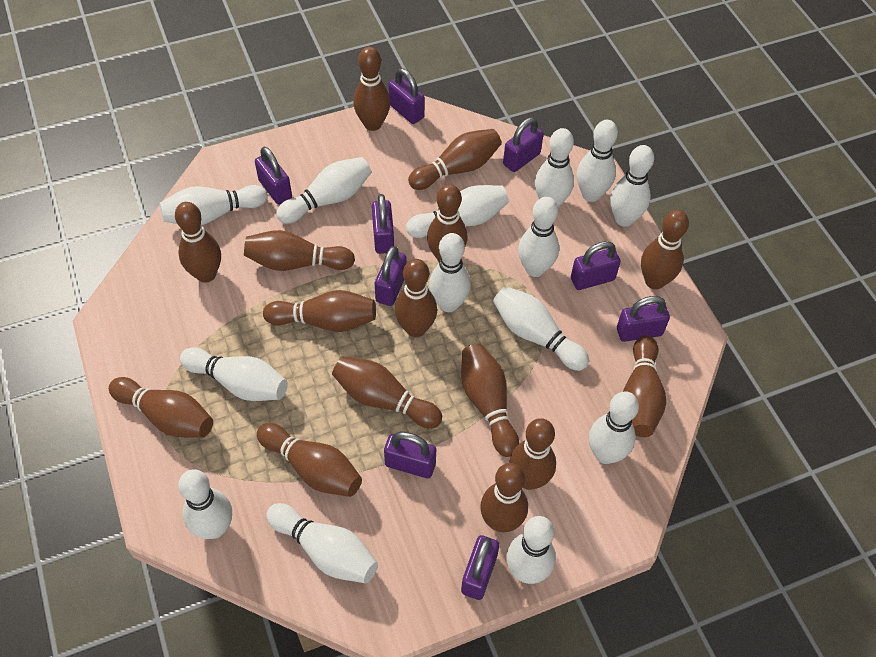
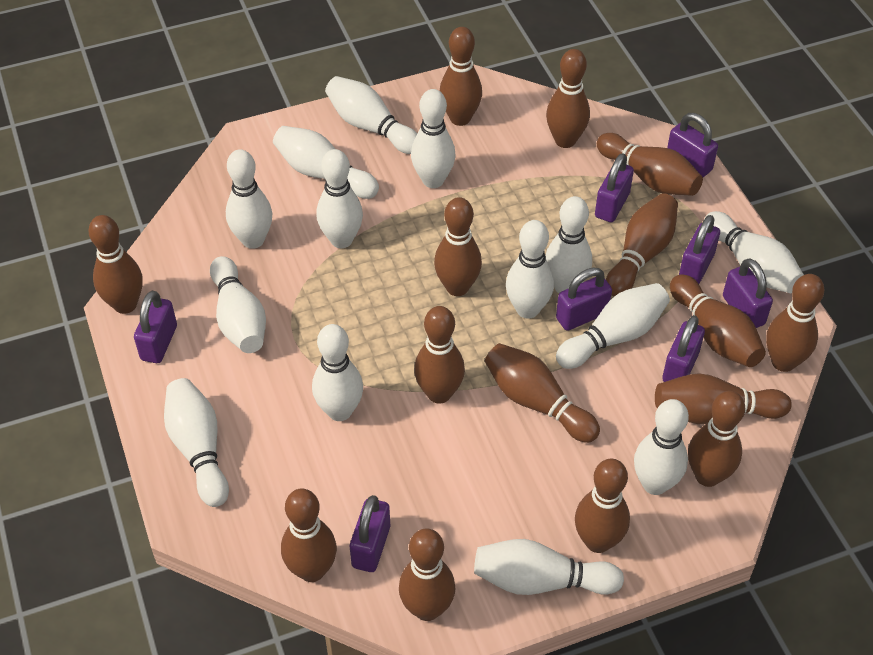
purple padlock: [255,147,292,204] [372,194,394,254] [375,246,407,306] [384,432,436,478] [388,68,425,124] [461,535,499,600] [503,117,544,172] [571,241,621,290] [617,296,670,342] = 9 -> [134,291,177,363] [350,495,390,572] [556,267,612,331] [595,153,634,222] [662,315,705,382] [667,113,718,177] [679,215,720,284] [723,258,773,328] = 8

